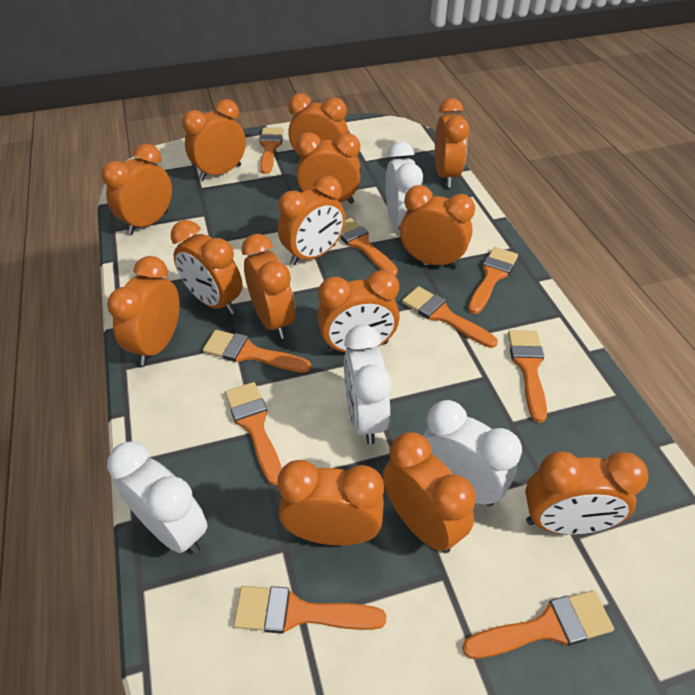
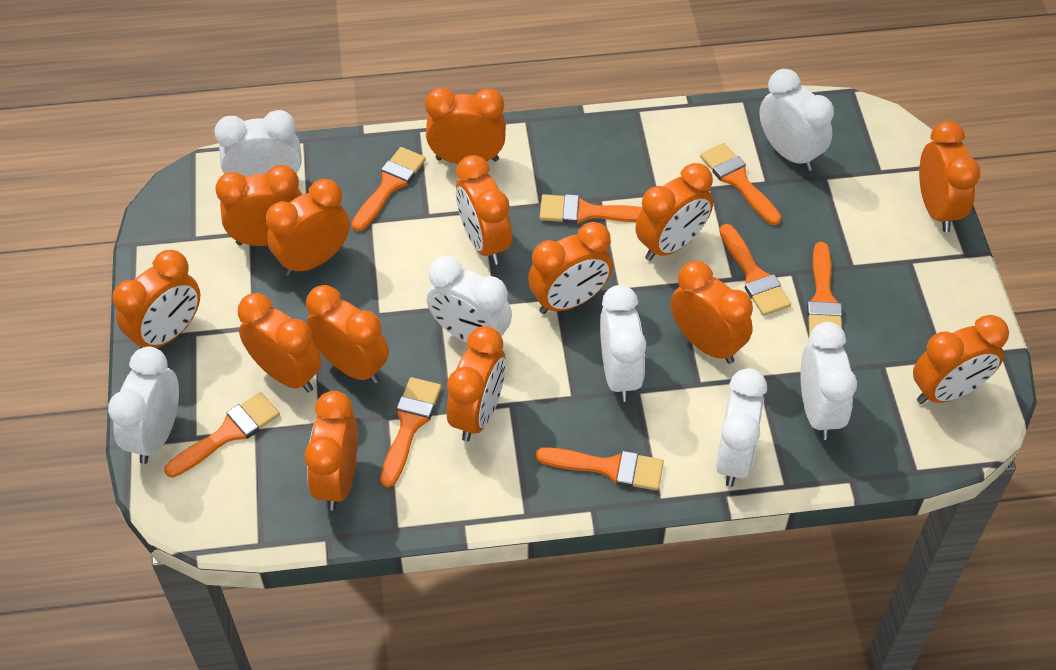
orange brush: [203,330,311,373] [225,382,282,485] [234,586,386,634] [260,127,283,174] [340,218,398,276] [402,286,498,348] [462,590,614,659] [468,247,518,314] [508,330,547,422] = 9 -> [164,392,280,478] [351,147,426,232] [380,377,441,487] [536,447,664,491] [540,194,643,224] [700,143,781,225] [720,224,791,316] [807,242,842,336] = 8
white clock: [107,441,208,554] [344,325,392,445] [385,142,423,227] [423,400,522,506] = 4 -> [108,347,179,464] [214,110,302,177] [427,256,512,343] [600,285,646,402] [716,368,767,487] [759,69,834,171] [800,322,857,440] = 7

